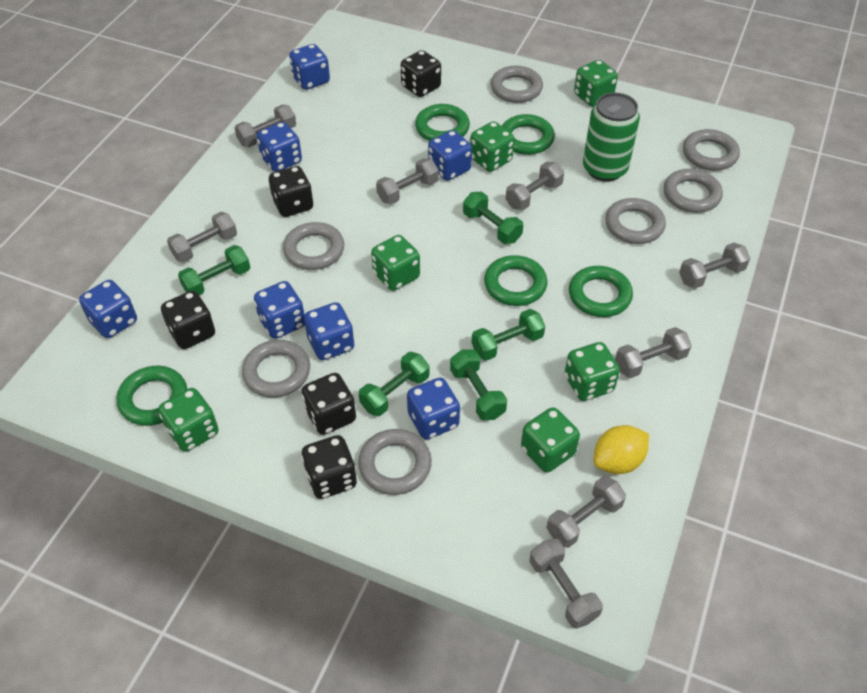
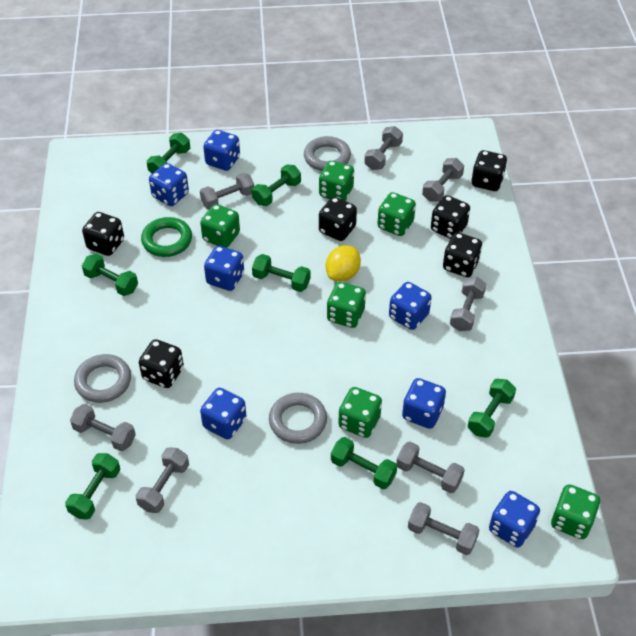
black dice: [161,291,215,349] [269,166,314,217] [301,435,357,499] [302,373,356,435] [401,50,441,97] = 5 -> [82,212,124,256] [139,339,184,388] [319,197,357,241] [431,195,470,239] [443,232,482,277] [472,150,507,191] = 6
green can: [583,92,640,182] = 1 -> none = 0
green dumbbell: [178,245,250,295] [358,352,429,416] [450,349,507,420] [463,192,523,244] [472,309,545,361] = 5 -> [65,453,120,520] [82,254,138,296] [147,133,190,173] [252,164,301,206] [252,254,310,292] [331,437,397,489] [468,379,516,438] = 7
green ring: [117,366,187,426] [415,104,470,141] [484,255,548,306] [502,114,555,155] [569,266,633,317] = 5 -> [141,217,192,257] = 1
grey ring: [242,340,310,398] [283,222,344,270] [358,429,432,495] [491,66,543,103] [605,198,666,244] [664,169,723,213] [683,129,740,171] = 7 -> [74,354,131,403] [269,393,327,444] [304,136,351,171] = 3

